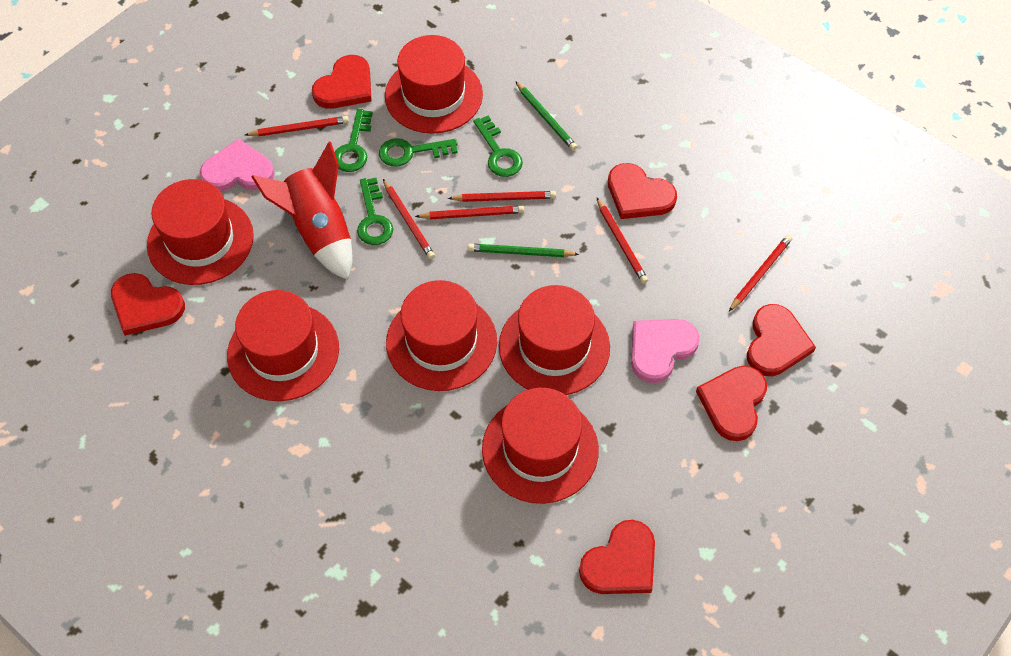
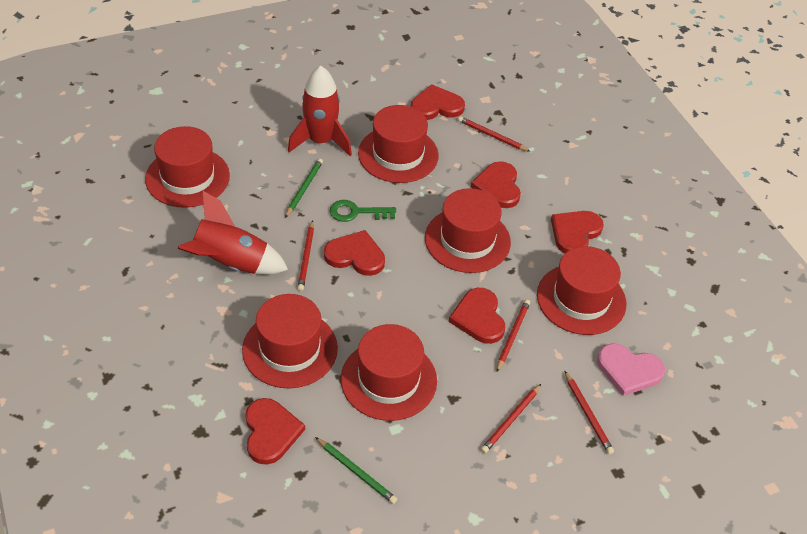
green key: [335,109,373,172] [357,178,393,245] [379,138,458,167] [473,116,523,177] = 4 -> [330,200,396,222] = 1
pink heart: [199,138,274,192] [631,319,700,383] = 2 -> [597,343,665,396] = 1
red pencil: [245,116,349,136] [383,179,435,259] [415,205,524,219] [448,191,556,202] [596,197,648,284] [729,235,792,311] = 6 -> [297,220,314,291] [458,116,531,152] [481,384,541,453] [497,299,530,372] [564,370,614,454] = 5
red rocket: [252,142,353,280] = 1 -> [178,190,288,274] [288,65,352,156] = 2

